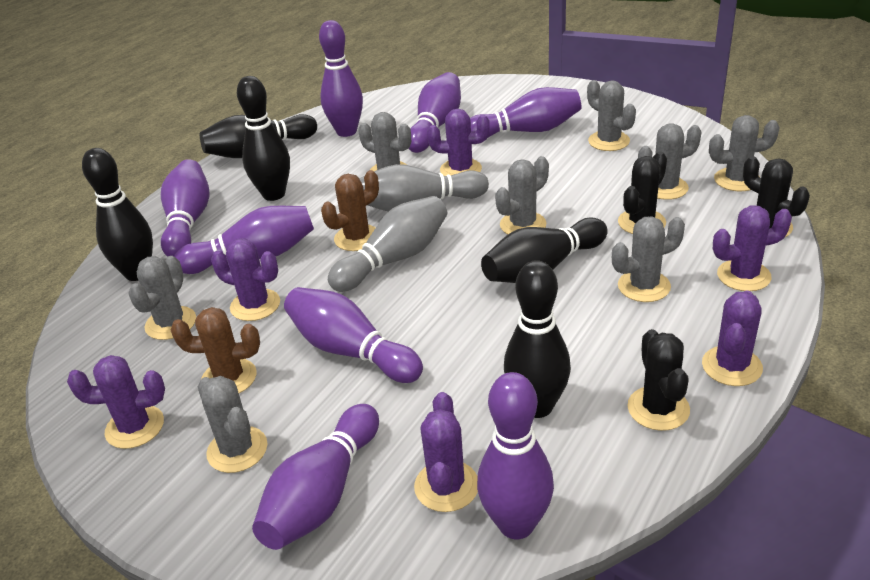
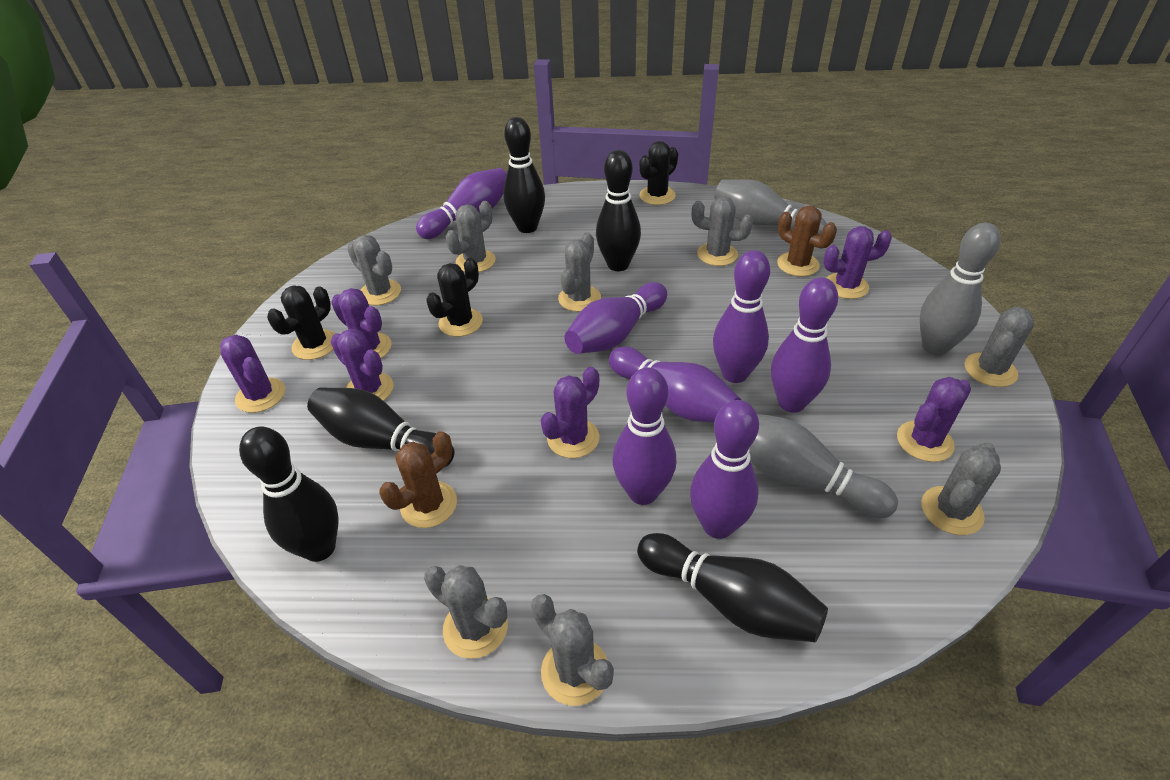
grey bowling pin: [328,196,447,292] [359,164,489,212] = 2 -> [714,179,827,235] [749,414,898,518] [920,223,1001,356] = 3
purple bowling pin: [161,159,210,257] [174,206,314,274] [252,404,379,550] [284,287,423,383] [319,20,363,137] [408,72,461,153] [470,87,581,138] [477,372,554,539] = 8 -> [416,168,507,239] [564,282,667,354] [609,346,741,422] [612,368,676,505] [690,400,759,539] [713,250,770,383] [771,277,838,413] = 7

